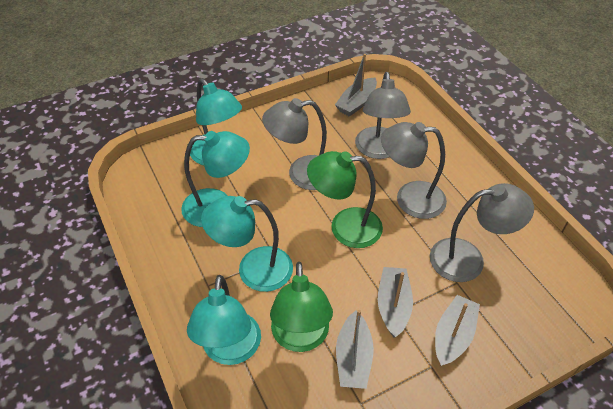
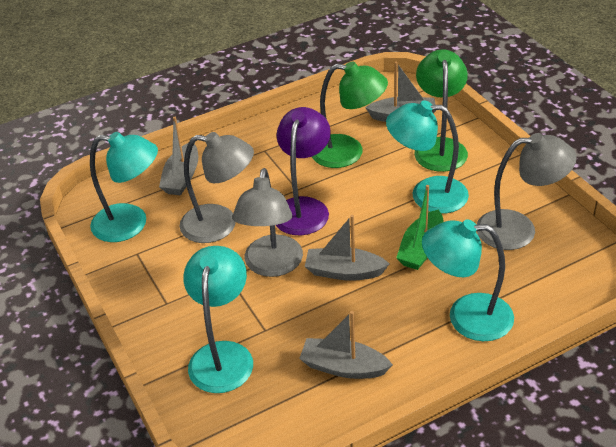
green boat: none = 0 -> [396,185,443,270] = 1
grey lamp: [262,98,327,190] [355,72,411,159] [381,122,447,219] [430,183,534,282] = 4 -> [179,132,254,243] [232,168,303,277] [476,133,577,250] = 3
purple lamp: none = 0 -> [276,107,331,235] = 1

